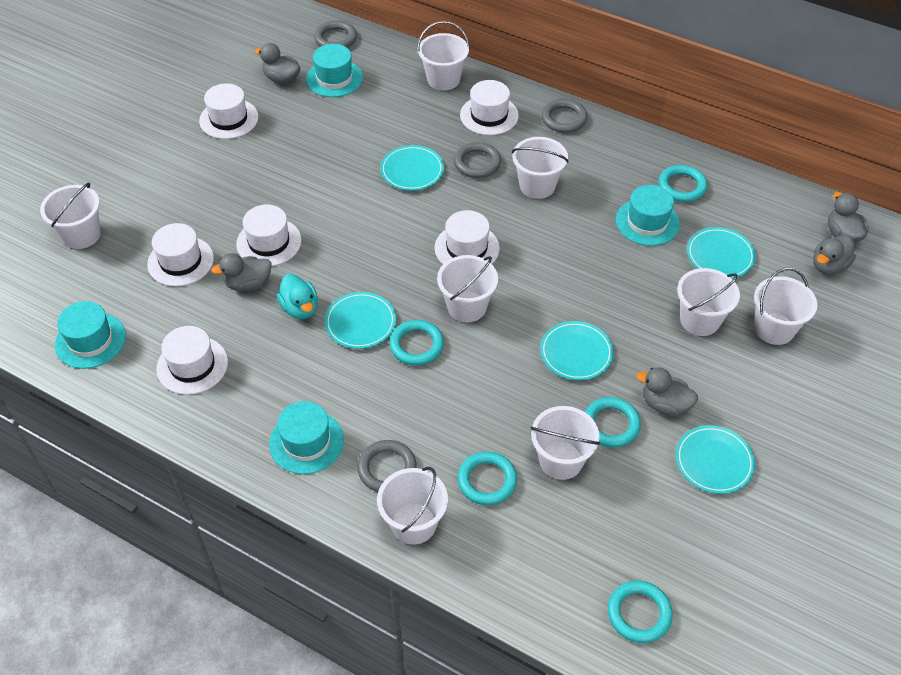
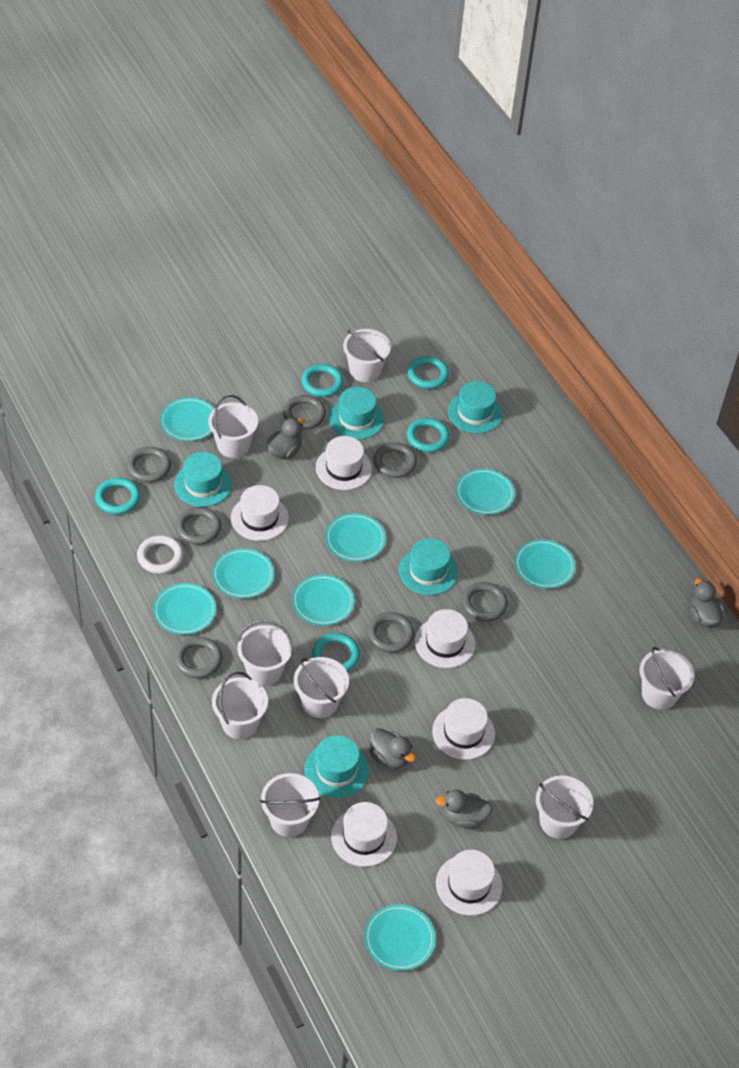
grey duck: [211,253,272,292] [255,43,300,84] [636,367,698,417] [813,234,856,275] [828,192,869,243] = 5 -> [267,418,305,459] [369,728,416,769] [435,789,493,829] [690,578,725,627] = 4
grey ring: [314,20,357,48] [357,440,417,492] [454,142,501,178] [541,99,587,133] = 4 -> [127,447,171,482] [174,637,223,679] [176,507,221,545] [283,395,326,429] [367,612,415,653] [374,443,417,478] [462,582,508,622] = 7
turquoise duck: [277,274,318,319] = 1 -> none = 0
turquoise hat: [55,301,126,369] [269,401,344,474] [306,44,363,97] [616,185,680,246] = 4 -> [174,452,232,507] [305,735,369,798] [329,387,384,439] [399,538,458,595] [448,381,503,434] = 5
turquoise plate: [325,292,396,349] [380,145,444,191] [540,321,613,380] [676,425,755,494] [687,227,756,278] = 5 -> [153,583,216,635] [160,397,215,441] [212,548,274,599] [292,575,355,626] [325,513,386,562] [364,904,436,971] [456,469,515,515] [515,539,576,589] = 8
white ring: none = 0 -> [137,535,184,574] = 1

